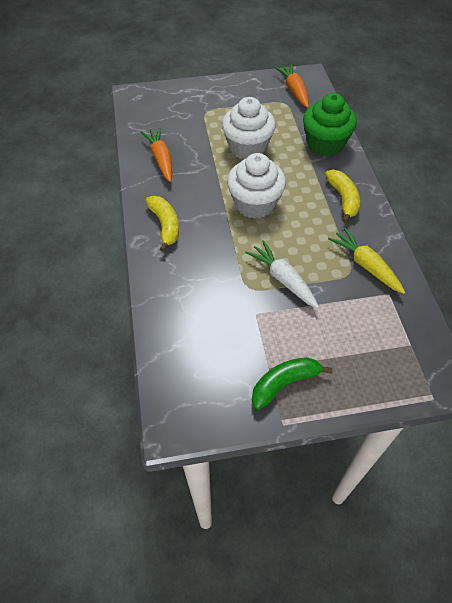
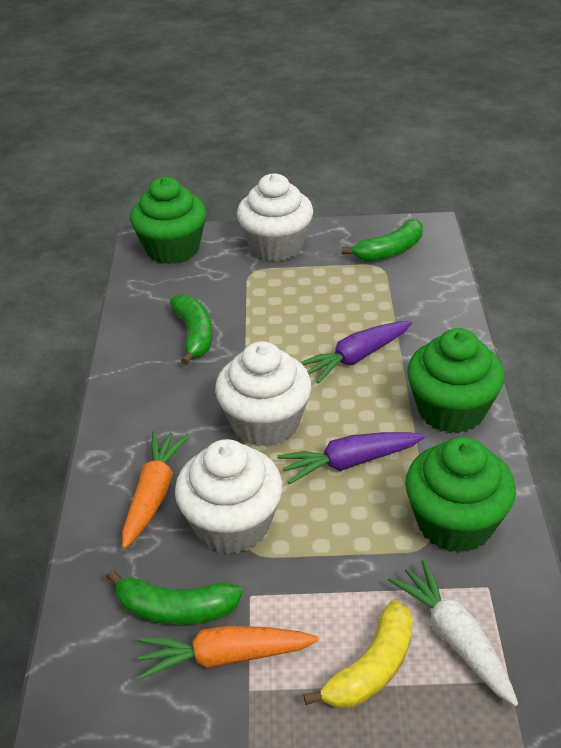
green banana: [252,357,333,410] = 1 -> [106,570,243,625] [170,294,213,365] [342,219,423,262] = 3
green cupcake: [303,93,357,156] = 1 -> [130,177,206,264] [405,437,516,553] [407,328,505,433] = 3
purple carrot: none = 0 -> [277,432,425,484] [300,321,412,383] = 2
white cupcake: [222,97,276,159] [227,153,286,219] = 2 -> [175,439,283,554] [215,341,312,447] [237,174,313,261] = 3
yellow banana: [145,196,179,252] [325,170,360,223] = 2 -> [303,600,413,708] = 1
yellow carrot: [328,228,405,294] = 1 -> none = 0

